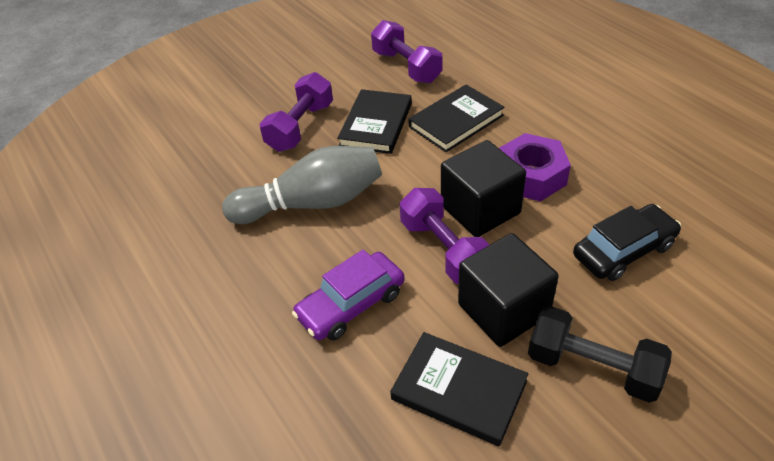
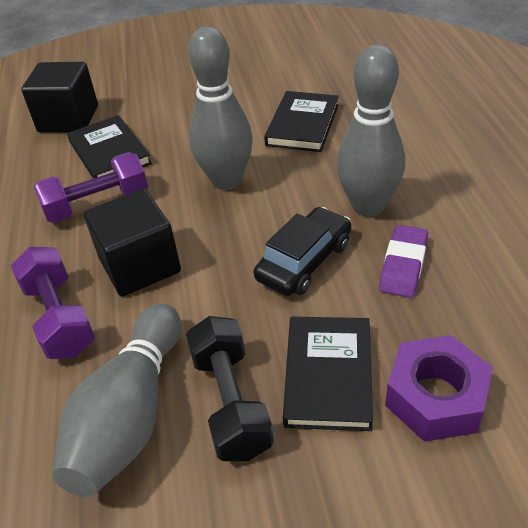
grey bowling pin: [222,146,382,224] = 1 -> [53,303,181,497] [188,26,253,190] [337,45,405,217] = 3
purple car: [292,249,405,341] = 1 -> none = 0
purple dumbbell: [260,72,333,152] [371,20,443,83] [400,188,489,284] = 3 -> [11,247,95,359] [34,152,148,223] = 2
purple eraser: none = 0 -> [379,225,428,298] = 1

